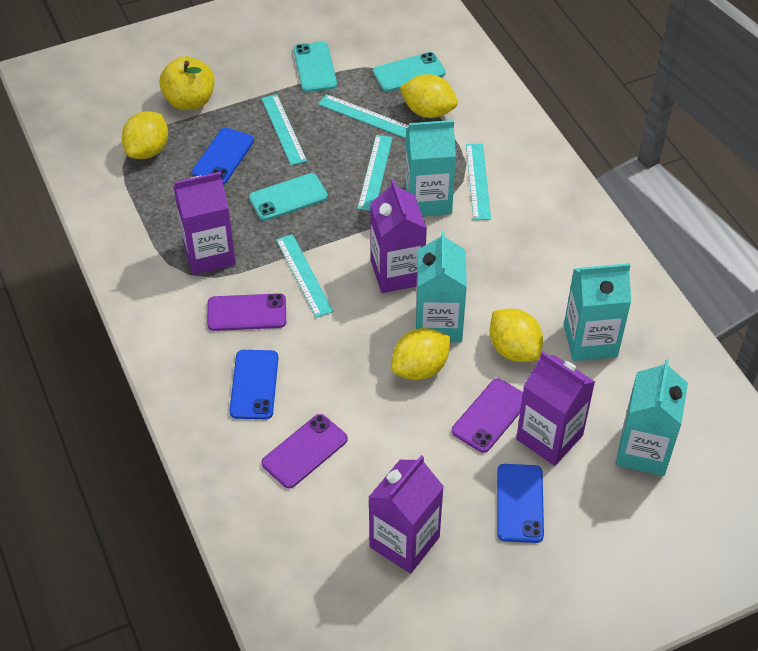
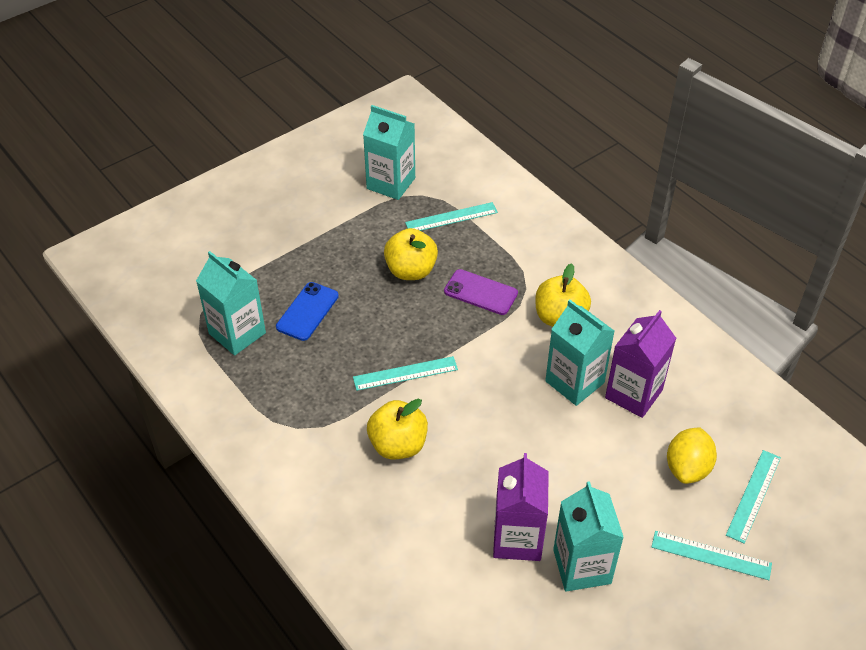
blue phone: [192,128,254,185] [229,350,278,419] [497,464,544,543] = 3 -> [276,282,339,341] = 1
purple carton: [173,172,236,275] [369,455,444,574] [370,180,427,293] [516,351,595,466] = 4 -> [493,453,549,561] [605,310,676,418] = 2
purple phone: [207,293,286,331] [261,414,348,489] [452,378,523,453] = 3 -> [444,269,518,315] = 1
turquoise phone: [249,173,328,221] [293,42,337,92] [373,52,446,92] = 3 -> none = 0
turquoise ruler: [261,94,307,165] [276,234,333,318] [318,94,409,138] [357,135,393,211] [466,144,491,220] = 5 -> [353,356,458,391] [405,202,498,231] [652,531,772,580] [726,450,781,543] = 4
yellow apple: [159,56,215,110] = 1 -> [367,399,428,459] [384,228,438,280] [536,263,591,327] = 3
yellow lemon: [121,111,168,159] [391,328,450,380] [399,74,458,118] [490,308,543,362] = 4 -> [667,427,717,484] = 1

